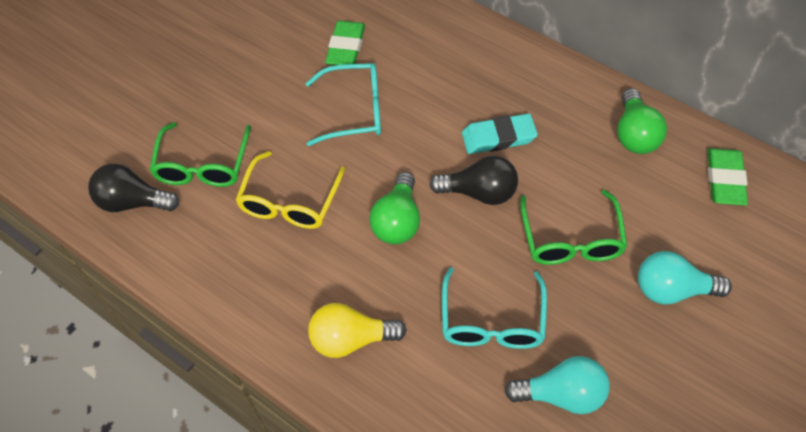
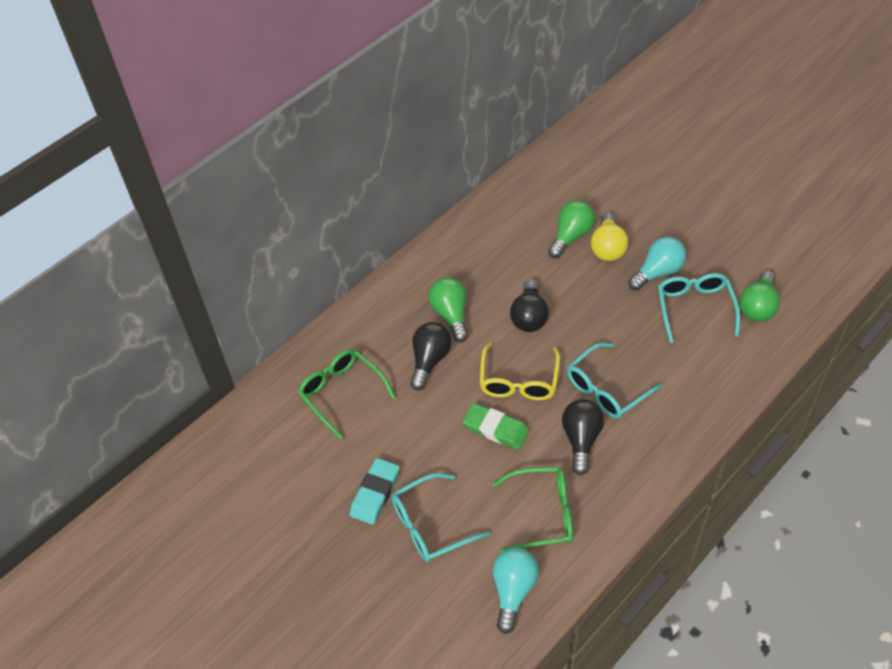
black light bulb: [88,164,179,212] [429,156,518,205] = 2 -> [410,322,452,390] [510,279,549,332] [562,399,604,475] = 3
green eraser: [325,21,365,65] [708,148,748,206] = 2 -> [462,403,529,450] = 1
green light bulb: [369,172,420,244] [617,88,667,154] = 2 -> [429,277,468,342] [548,201,595,258] [739,271,780,322] = 3
turquoise glasses: [305,63,381,146] [442,267,547,349] = 2 -> [391,473,490,562] [567,343,663,419] [658,273,740,343] = 3

